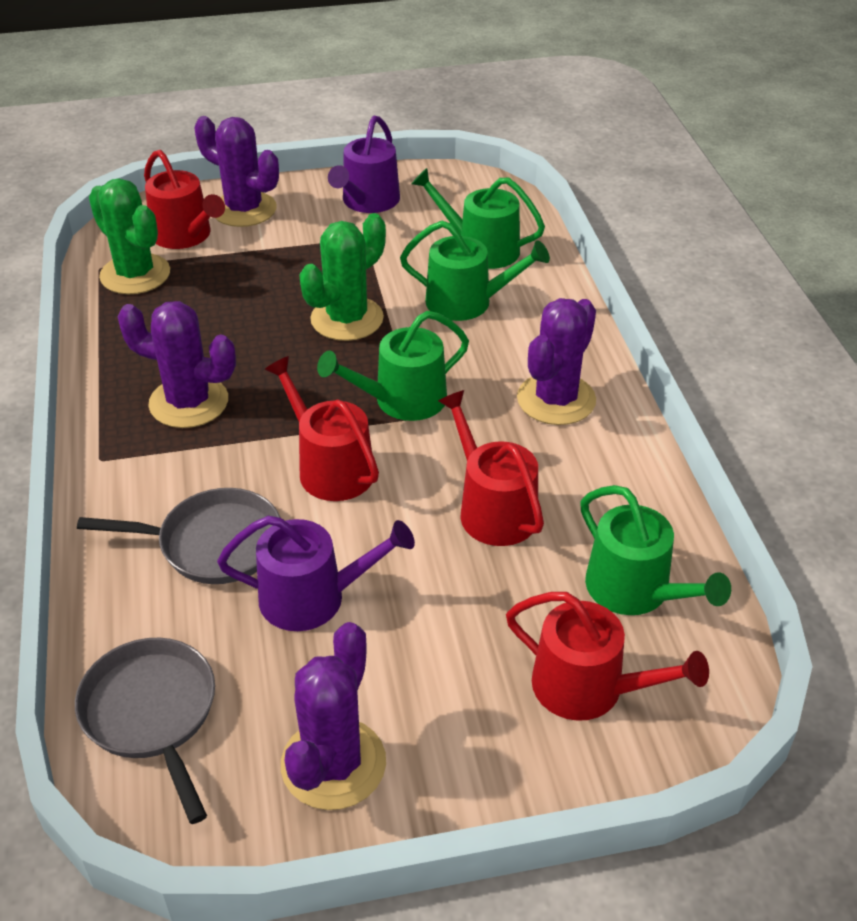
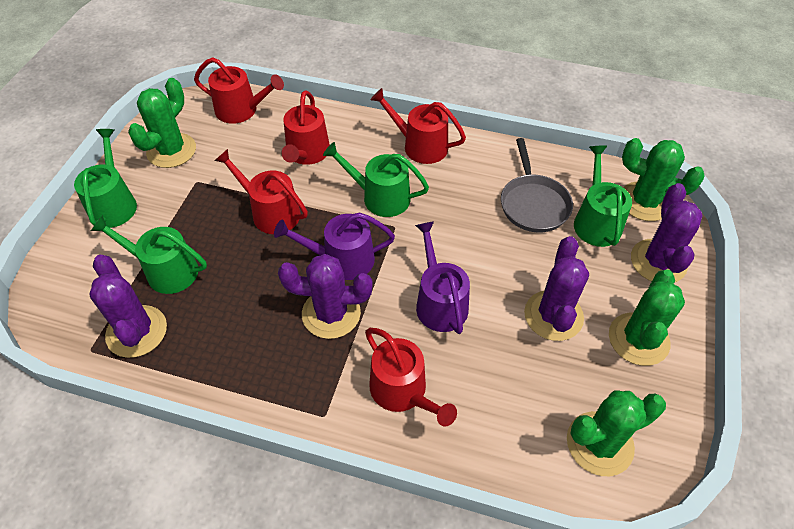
green cactus: [89,178,170,294] [299,213,386,341] = 2 -> [128,78,196,168] [567,390,666,476] [609,269,685,366] [622,138,705,221] = 4
grey pan: [75,638,215,824] [77,488,281,584] = 2 -> [501,138,573,232] = 1
red watering can: [144,150,225,249] [264,356,379,501] [438,390,544,546] [506,592,709,721] = 4 -> [194,57,284,124] [215,149,308,234] [281,90,330,165] [365,328,457,426] [371,88,466,164] = 5

